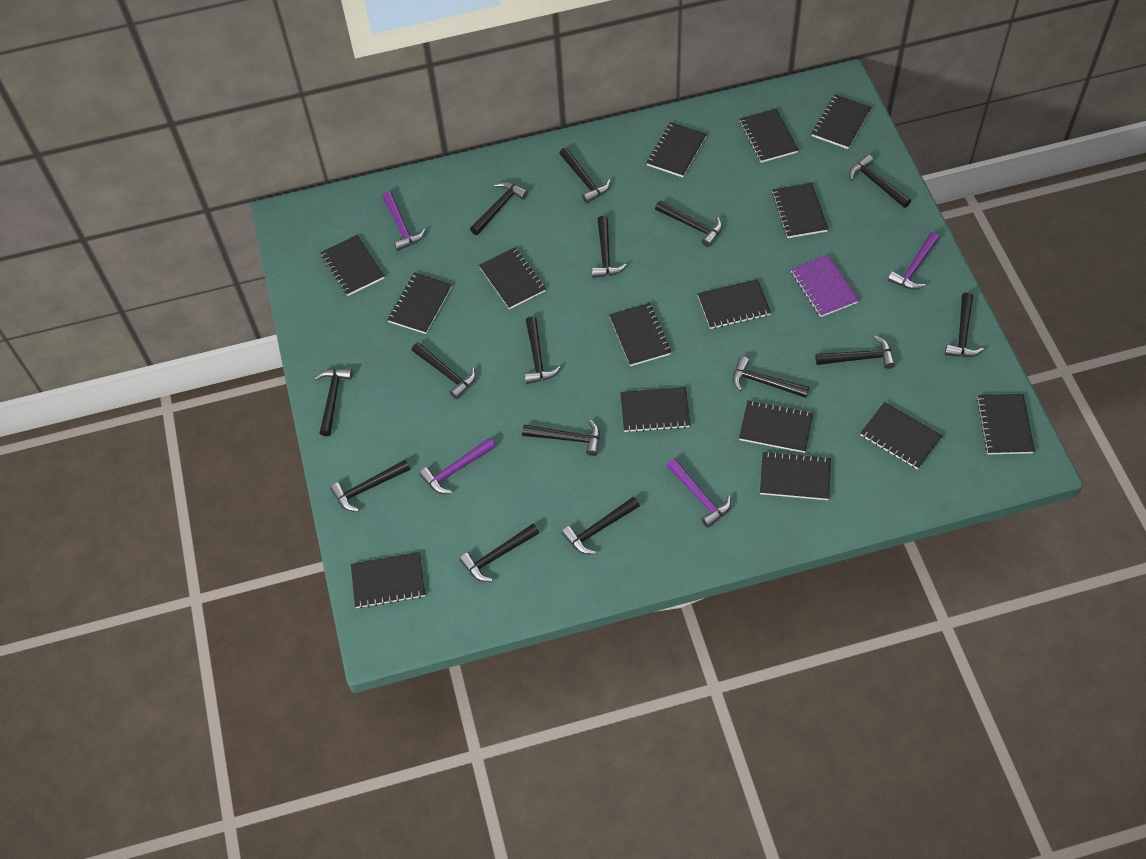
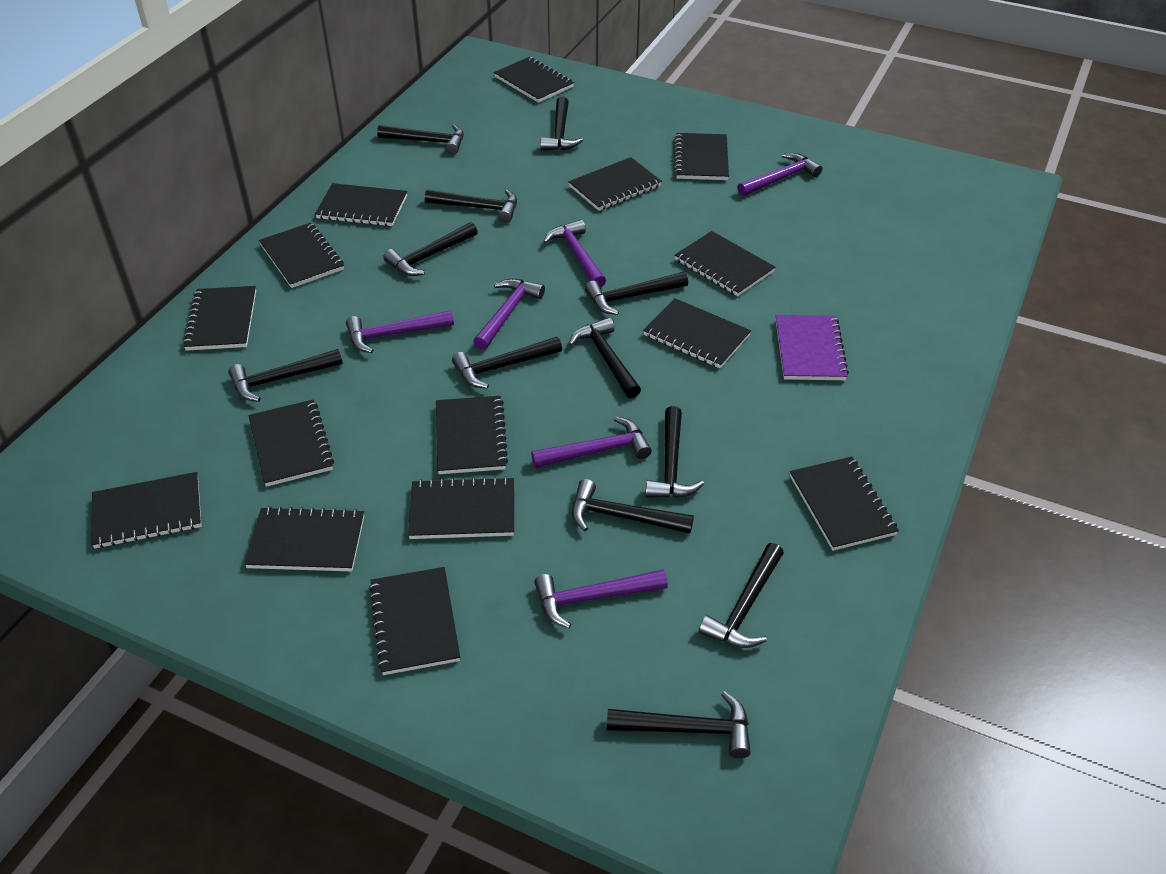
black hammer: [314,368,353,436] [330,460,410,512] [412,342,476,399] [459,524,539,582] [470,182,528,235] [522,420,600,456] [524,316,561,384] [559,147,610,203] [562,497,640,554] [592,216,627,278] [655,200,722,247] [733,356,810,398] [815,336,895,369] [849,154,911,208] [945,292,984,357] = 15 -> [228,349,343,402] [377,124,464,154] [383,222,478,276] [425,189,517,223] [452,337,562,389] [540,96,583,150] [569,317,641,398] [572,479,694,533] [585,272,688,315] [607,691,751,758] [645,406,704,498] [699,543,784,648] = 12
purple hammer: [382,191,426,251] [419,438,496,494] [666,458,731,528] [888,232,939,290] = 4 -> [346,310,454,353] [473,278,545,350] [531,417,652,468] [534,569,668,628] [543,220,606,288] [737,153,822,196] = 6

